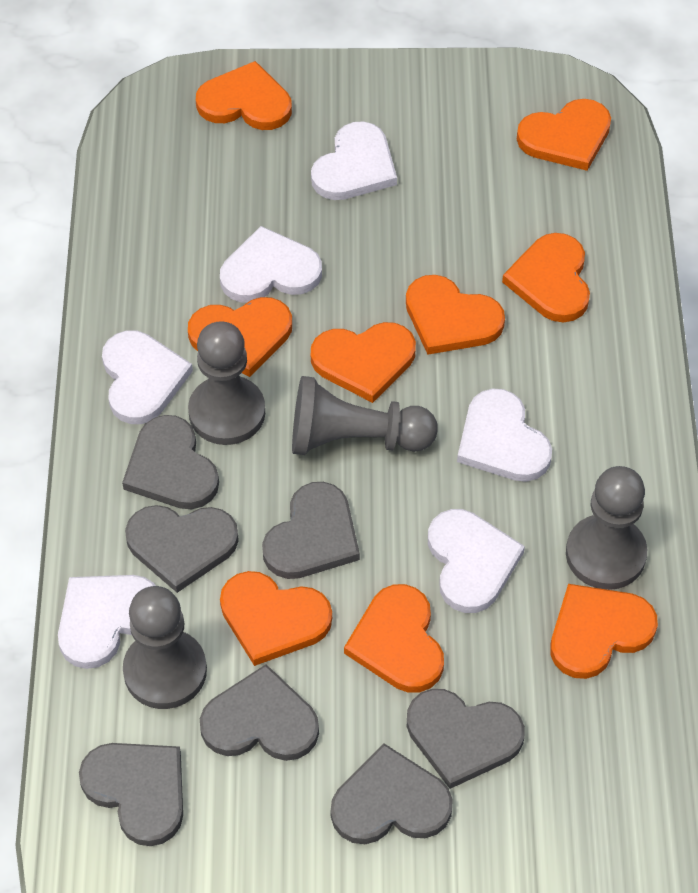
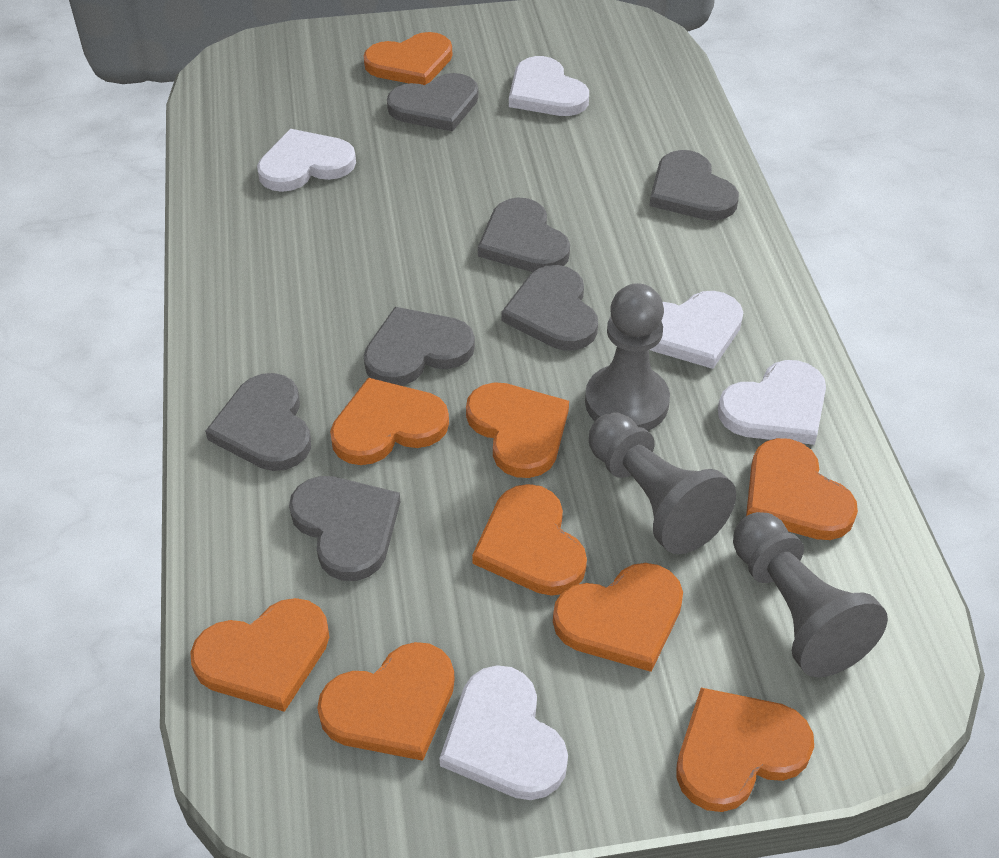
grey pawn: [123,586,207,709] [188,321,265,445] [292,376,438,455] [566,466,647,590] = 4 -> [585,283,670,431] [589,413,736,554] [733,512,888,677] = 3
white heart: [58,575,156,669] [102,330,193,424] [220,226,322,302] [311,122,397,200] [428,509,525,613] [457,389,552,482] = 6 -> [257,129,356,192] [439,665,568,800] [509,56,589,116] [649,291,743,369] [718,360,826,445] = 5

